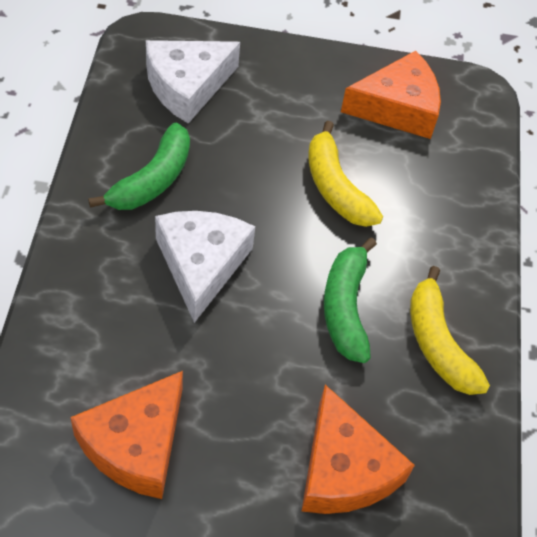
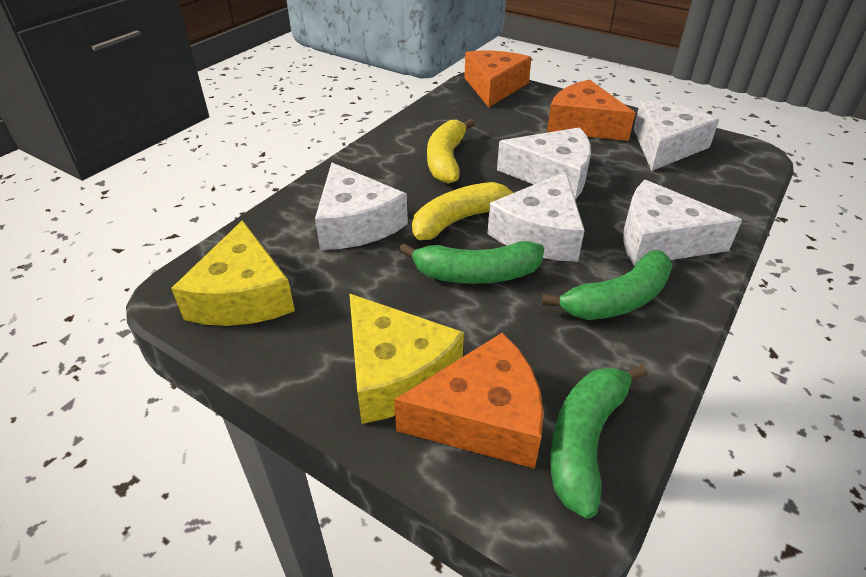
green banana: [88,122,190,210] [324,237,377,363] = 2 -> [399,241,544,284] [542,250,672,320] [550,365,648,519] = 3
white cheese: [146,40,240,123] [155,211,255,323] = 2 -> [315,163,408,250] [487,172,585,262] [497,127,591,200] [623,180,742,266] [634,101,720,171] = 5
yellow cheese: none = 0 -> [171,220,295,326] [349,293,464,424] = 2

